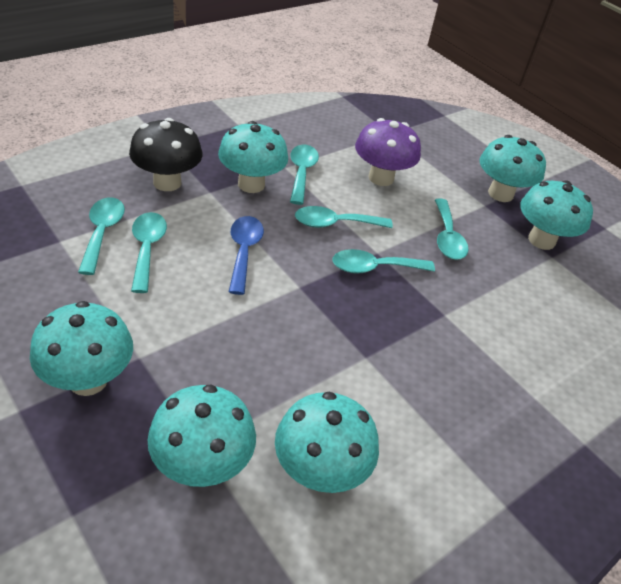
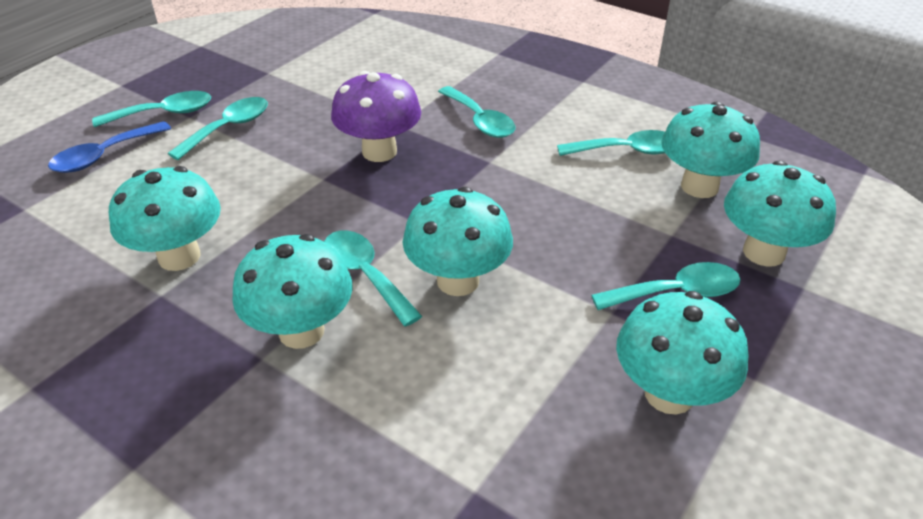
black mushroom: [129,118,202,191] = 1 -> none = 0

